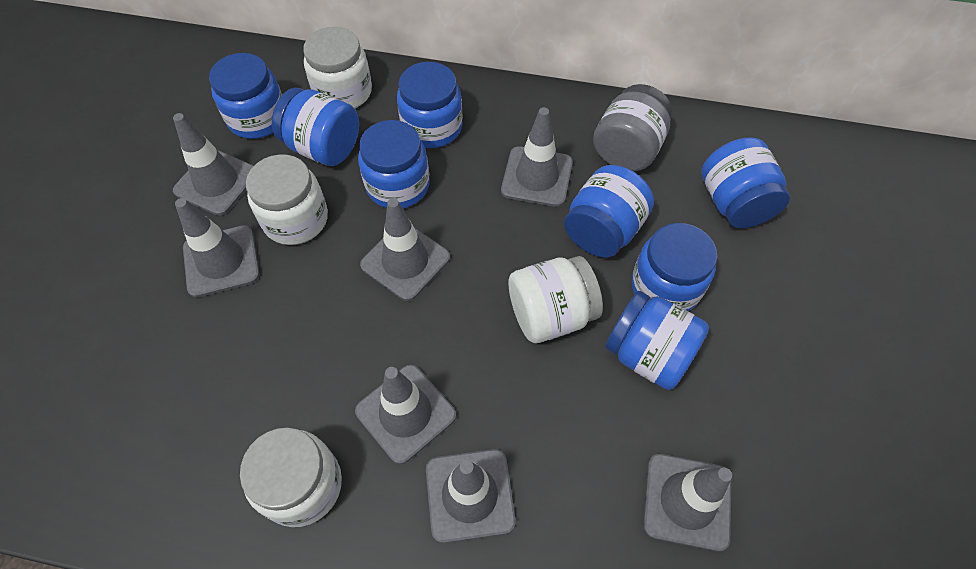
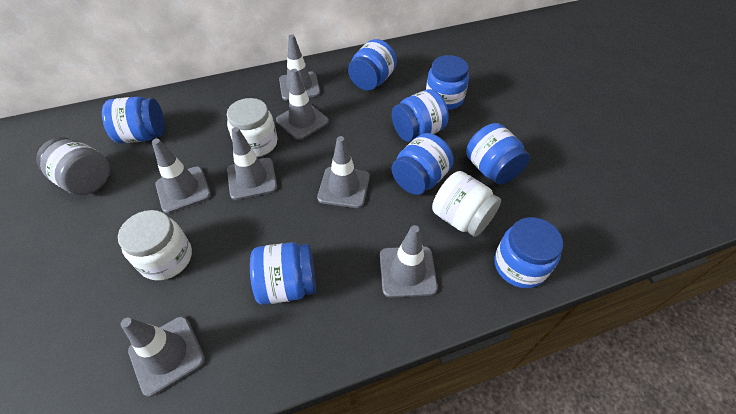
white jar: [240,427,342,527] [246,154,328,245] [303,27,372,108] [508,256,603,343] = 4 -> [118,210,192,280] [227,98,278,157] [432,171,501,237] = 3

